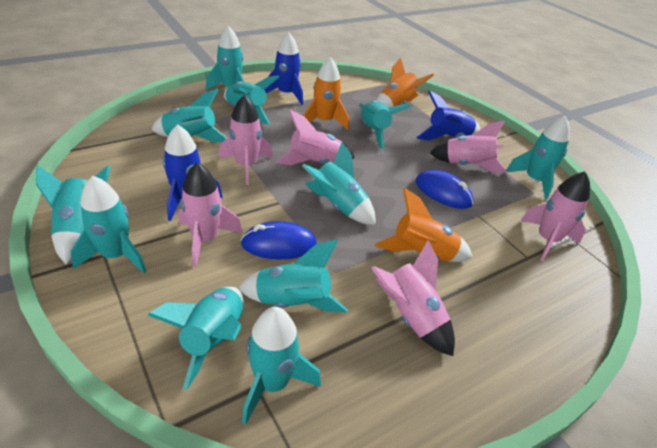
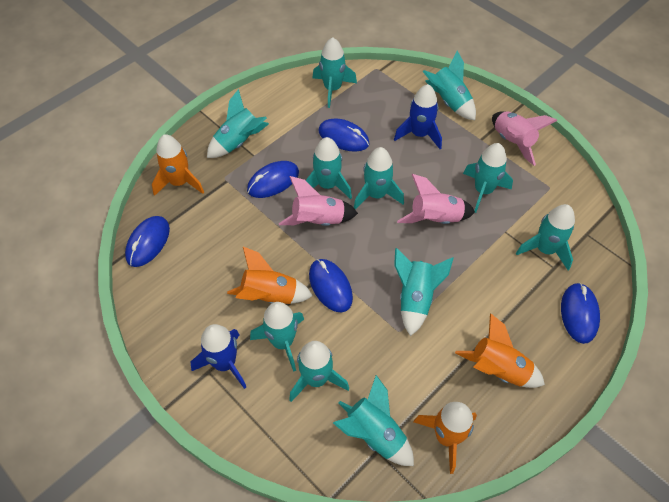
blue mouse: [241,221,317,259] [416,169,474,209] = 2 -> [125,216,170,267] [247,161,299,198] [309,259,353,312] [318,118,370,152] [561,283,600,344] = 5
blue rocket: [163,124,223,221] [265,32,303,105] [417,90,480,140] = 3 -> [191,324,246,389] [394,84,442,149] = 2
orange rocket: [303,57,349,130] [375,188,472,262] [376,58,434,108] = 3 -> [152,134,204,196] [227,247,313,304] [414,402,477,474] [455,313,545,388] = 4
pink rocket: [178,162,242,267] [219,95,273,185] [275,110,355,165] [371,240,455,356] [430,120,507,173] [520,171,590,261] = 6 -> [279,176,358,226] [397,174,475,224] [492,111,557,166] = 3

